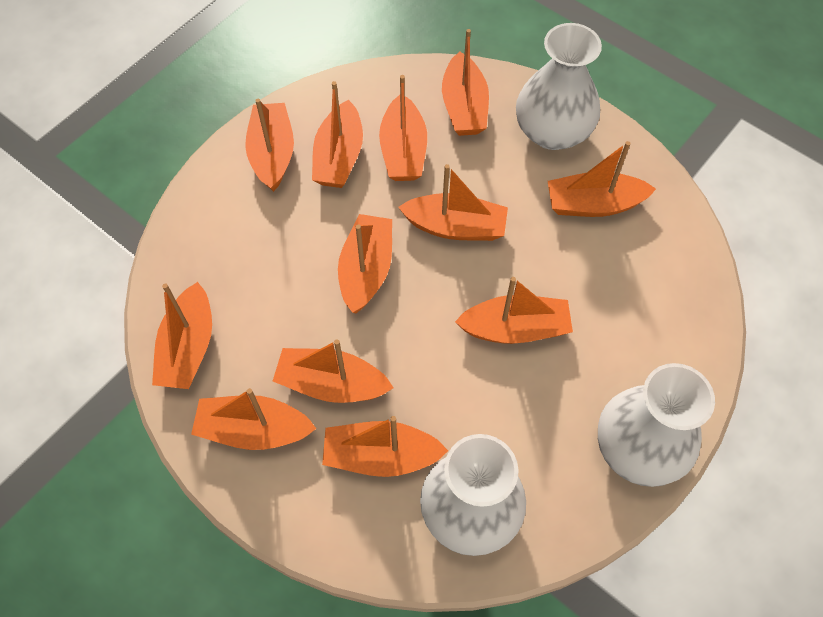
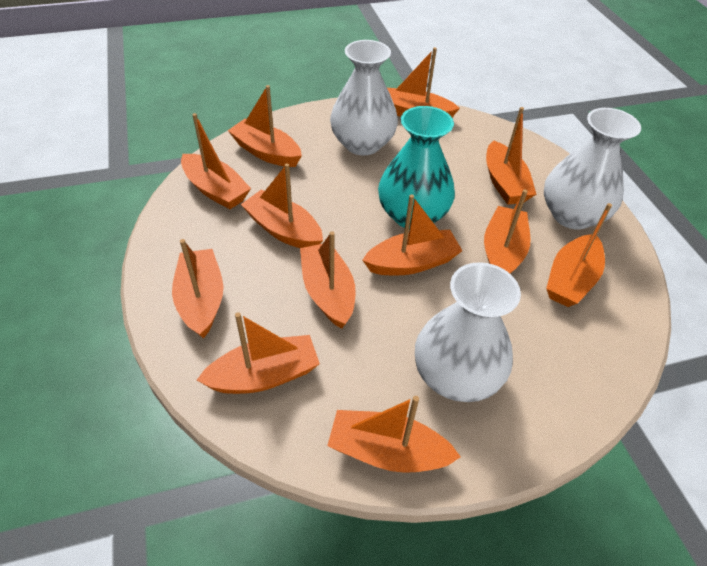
turquoise vase: none = 0 -> [378,106,455,229] = 1

